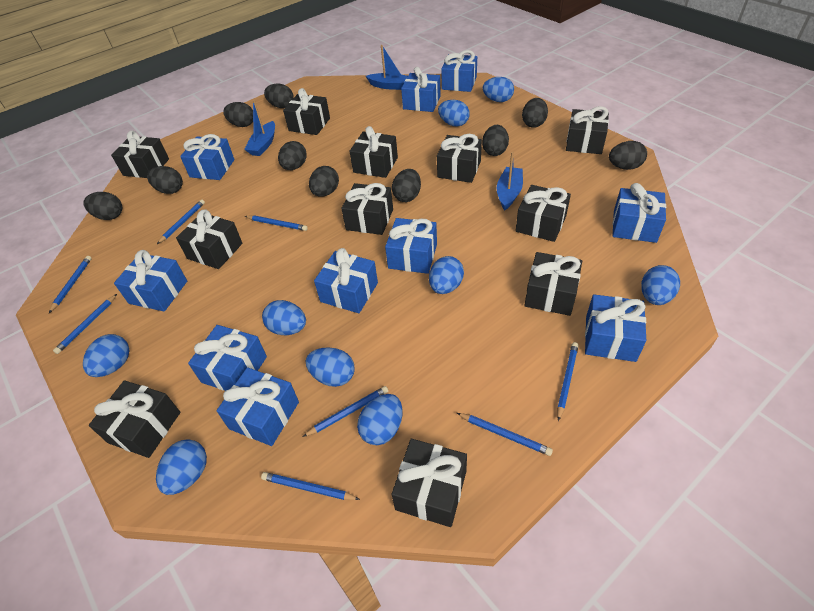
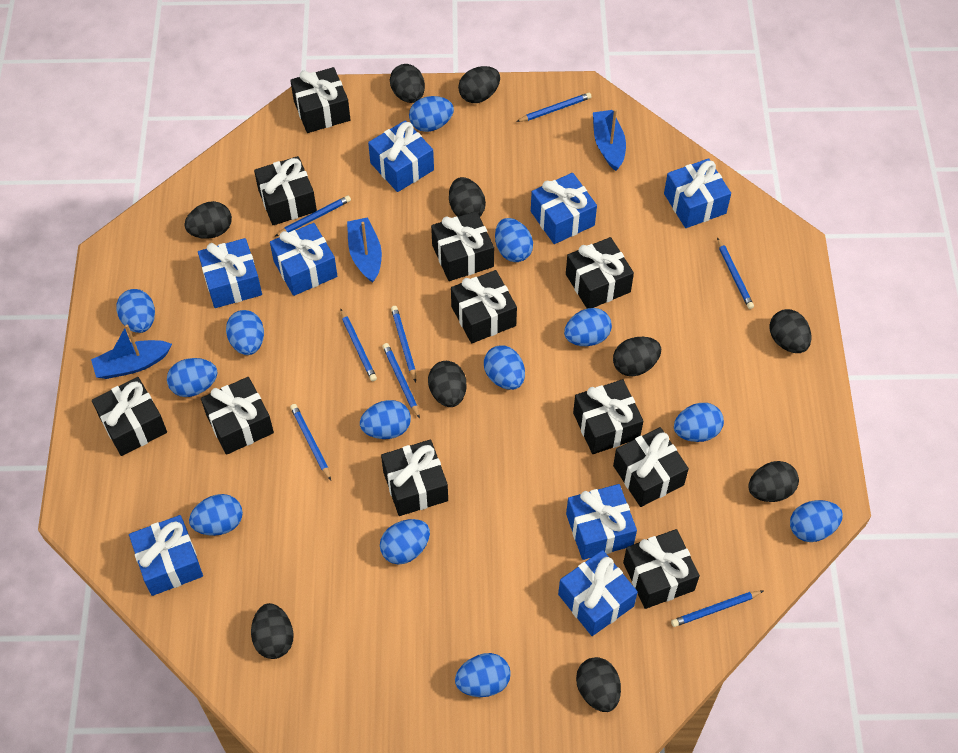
blue egg: [83,334,129,377] [156,439,207,495] [262,300,306,335] [306,347,355,387] [357,394,402,445] [429,256,464,294] [438,100,470,127] [483,77,514,102] [641,265,680,305] = 9 -> [116,289,155,333] [167,358,217,397] [189,494,243,536] [226,310,264,355] [360,400,411,439] [380,519,430,565] [409,96,454,132] [455,653,511,697] [484,345,525,390] [495,218,533,262] [564,308,612,346] [674,403,724,442] [790,500,843,542] = 13
blue gift: [114,250,187,312] [180,134,235,180] [188,325,267,391] [217,367,299,446] [314,248,378,313] [385,218,437,274] [401,67,441,112] [441,50,477,92] [585,294,647,362] [613,183,666,243] = 10 -> [129,515,203,596] [198,238,262,308] [270,223,337,296] [368,120,434,192] [531,173,597,244] [558,550,638,636] [566,484,637,560] [664,158,731,228] = 8

